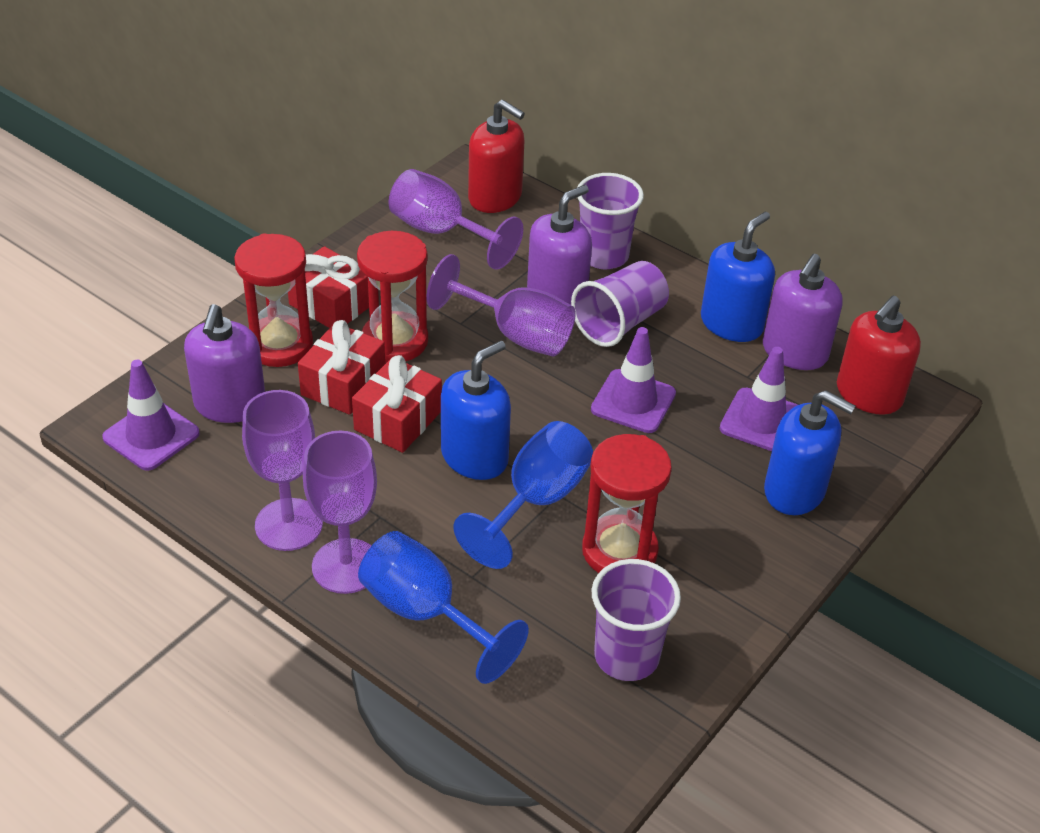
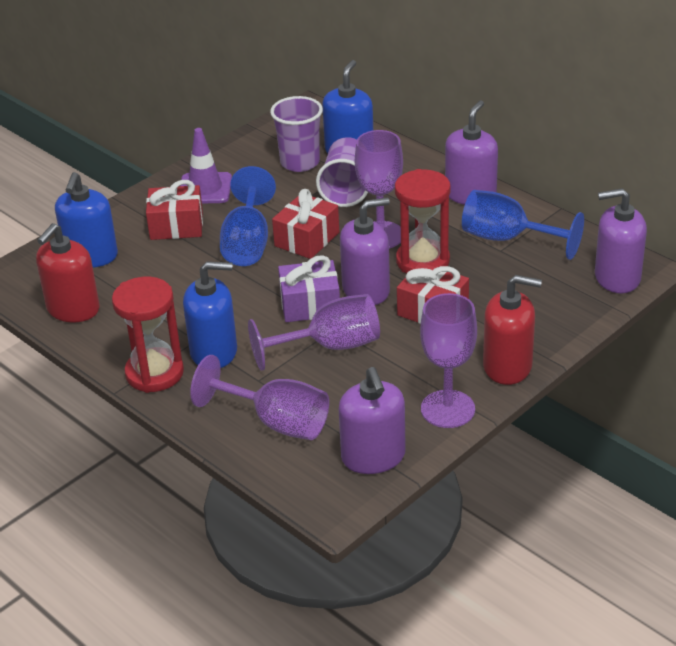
purple cup: [571,261,669,347] [577,173,644,269] [591,559,681,681] = 3 -> [270,96,323,172] [316,137,368,207] = 2
purple gift: none = 0 -> [278,255,340,322] = 1
purple soap dispenser: [184,304,265,423] [527,185,592,305] [763,254,843,370] = 3 -> [339,367,406,474] [340,198,390,305] [445,100,498,205] [595,188,647,293] = 4
purple traffic cone: [102,360,200,471] [591,327,676,433] [720,347,798,451] = 3 -> [180,128,232,203] = 1
red hourglass: [234,233,313,367] [357,231,428,363] [582,434,672,573] = 3 -> [112,277,184,393] [395,169,451,273] = 2

